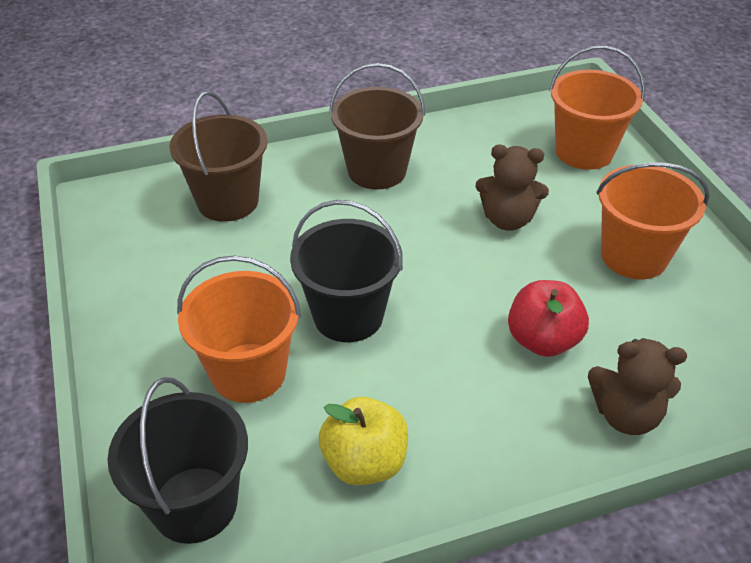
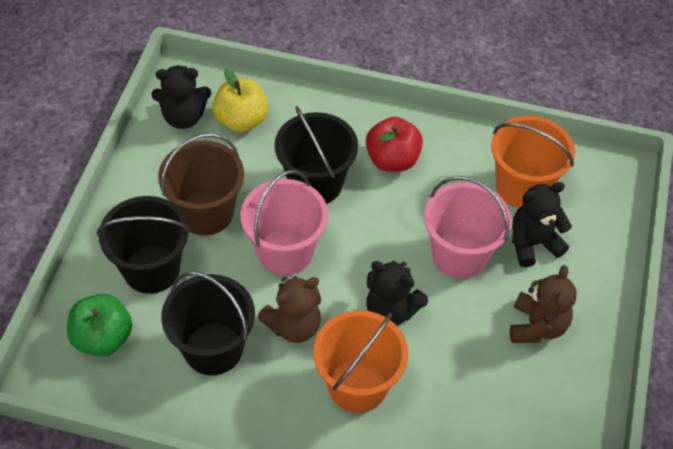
black bucket: [107,377,248,544] [290,200,403,342] = 2 -> [97,196,190,294] [161,271,255,375] [274,106,358,204] = 3
black teddy bear: none = 0 -> [152,65,211,129] [366,261,428,326] [512,182,572,267] = 3
brown bucket: [170,91,268,222] [329,63,425,190] = 2 -> [158,133,244,236] = 1
green apple: none = 0 -> [67,294,132,357] = 1
orange bucket: [177,256,301,403] [549,45,645,170] [596,162,709,279] = 3 -> [313,310,408,413] [491,116,575,208] = 2
pink bucket: none = 0 -> [240,170,328,276] [424,176,512,279] = 2

